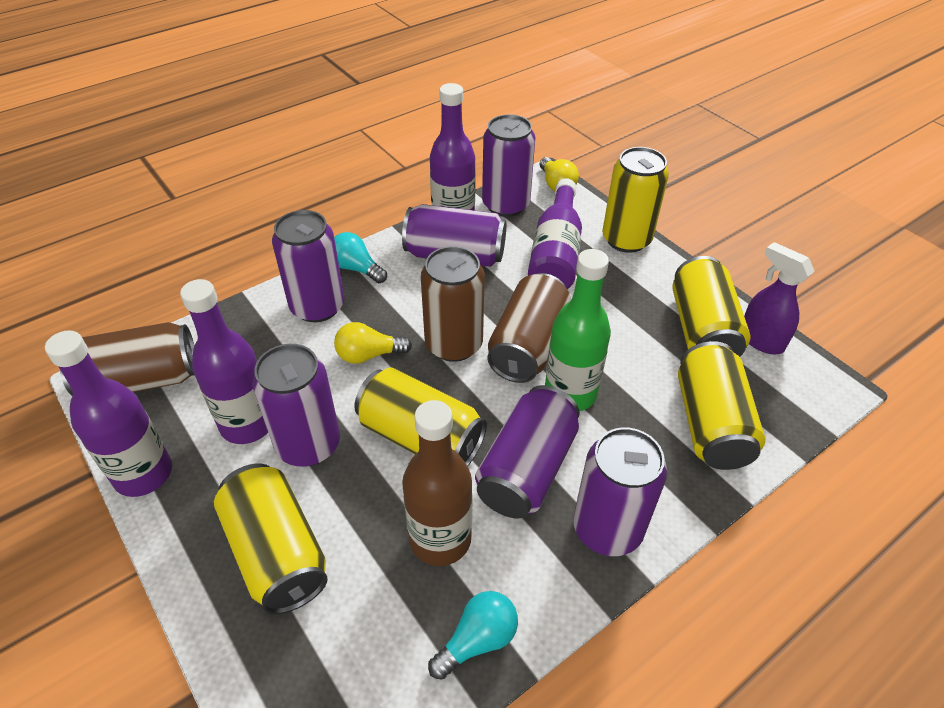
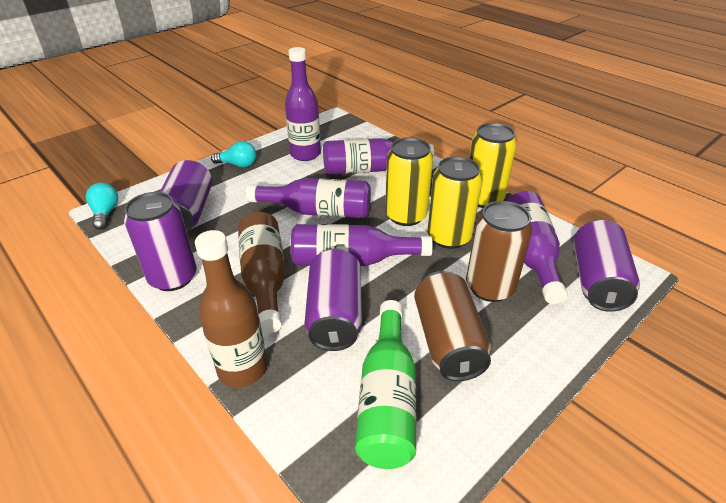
brown bottle: [402,400,473,566] = 1 -> [195,230,267,387] [238,212,286,334] = 2
brown can: [60,322,195,396] [421,246,485,362] [487,273,571,383] = 3 -> [414,271,491,381] [466,201,533,302] = 2
purple bottle: [45,330,172,497] [180,279,268,444] [430,83,476,210] [528,178,582,289] = 4 -> [246,178,371,218] [285,47,321,161] [291,224,433,266] [323,138,434,175] [507,191,567,304] = 5
purple can: [252,344,340,467] [272,210,344,322] [402,204,506,267] [475,385,580,518] [482,114,535,217] [573,427,667,556] = 6 -> [124,192,197,291] [160,160,212,232] [304,248,362,351] [573,220,640,312] = 4
purple spray bottle: [744,242,815,354] = 1 -> none = 0
yellow can: [214,464,328,614] [354,367,487,467] [602,147,669,253] [672,256,751,357] [678,341,766,470] = 5 -> [385,137,433,226] [427,156,482,249] [469,123,517,208] = 3
yellow light bulb: [334,322,412,364] [540,157,579,192] = 2 -> none = 0

